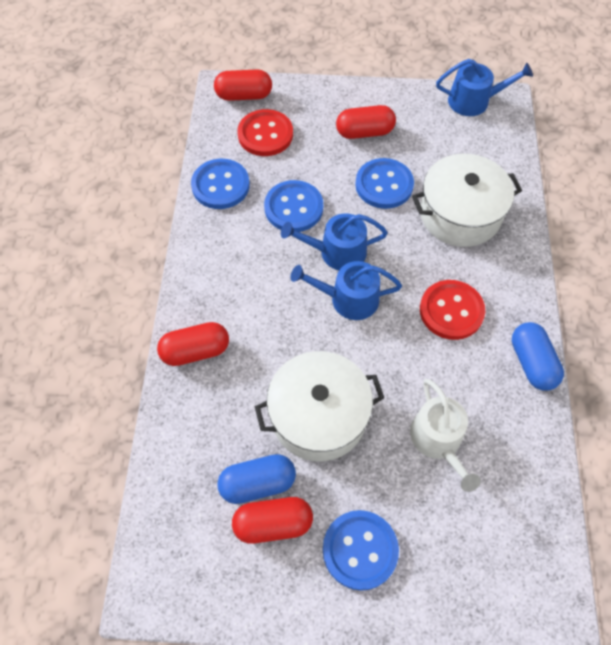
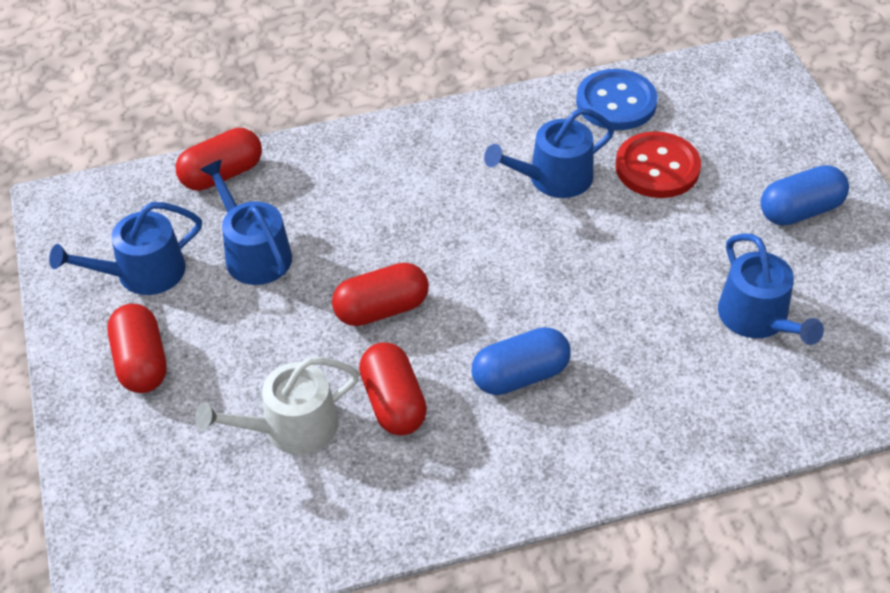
blue button: [191,159,250,209] [264,180,323,232] [323,510,399,591] [355,158,414,209] = 4 -> [576,69,658,130] = 1
blue watering can: [281,213,388,270] [291,261,402,320] [436,59,533,116] = 3 -> [49,202,202,295] [200,159,292,285] [484,108,614,198] [718,233,824,345] = 4
red button: [238,109,293,156] [420,280,485,340] = 2 -> [616,131,701,198] = 1
white pot: [255,351,384,462] [412,154,522,247] = 2 -> none = 0

